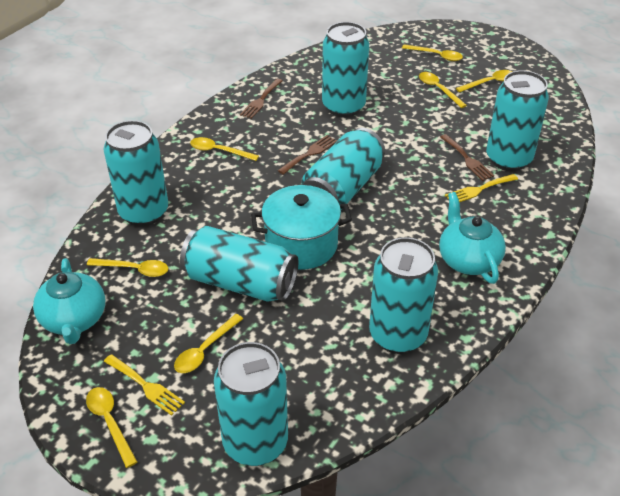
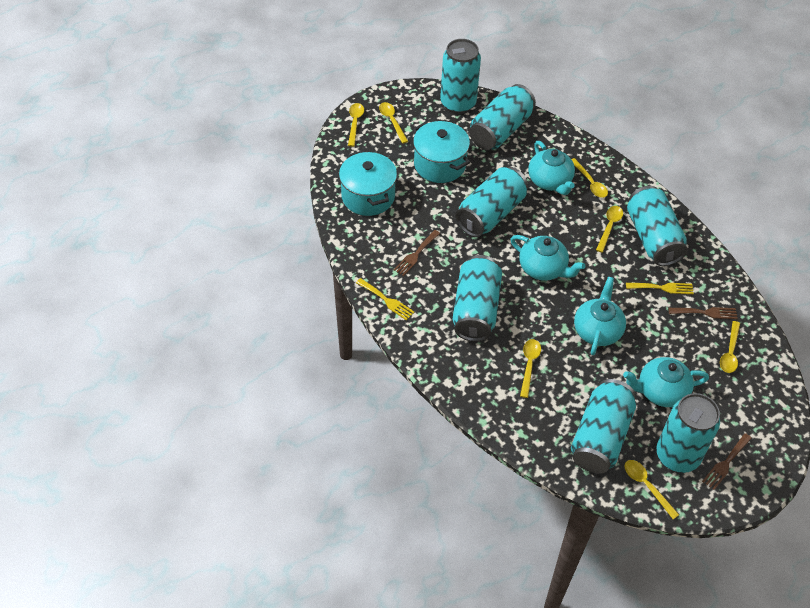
turquoise pot: [251,185,352,270] = 1 -> [339,150,397,216] [413,121,470,183] = 2
turquoise teapot: [33,258,105,344] [439,192,506,284] = 2 -> [510,235,585,281] [528,141,575,195] [574,277,626,355] [623,357,709,407] = 4

